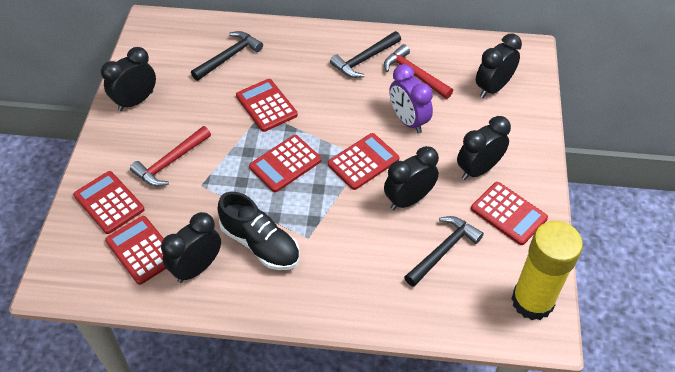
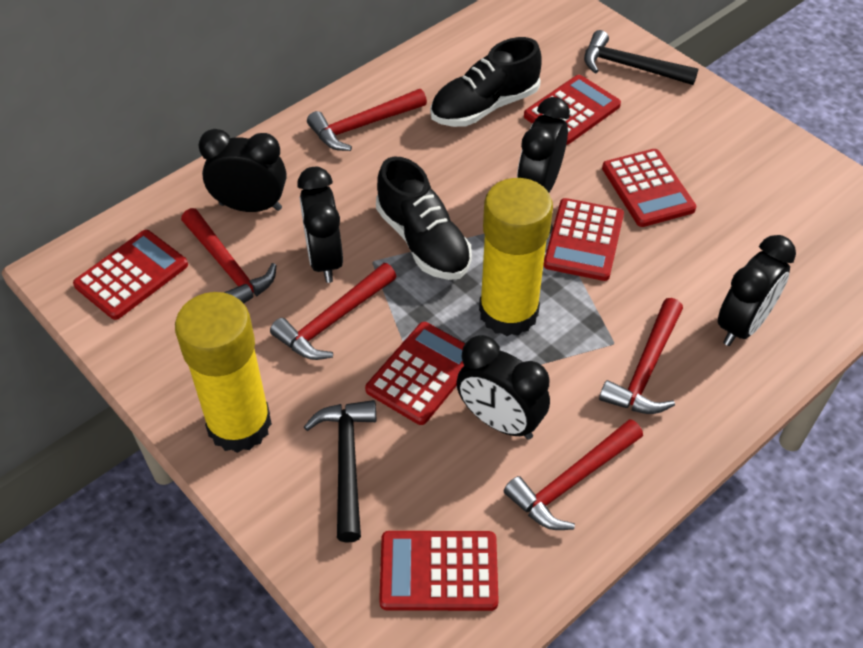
black hammer: [191,31,263,81] [330,31,401,78] [404,216,484,287] = 3 -> [304,400,377,543] [584,30,698,85] = 2
black shoe: [218,192,299,270] = 1 -> [376,156,472,280] [430,37,542,127] = 2
purple clock: [389,64,433,134] = 1 -> none = 0
red hammer: [130,126,211,186] [384,44,453,99] = 2 -> [181,208,277,304] [270,263,397,360] [307,89,427,151] [504,419,643,530] [599,298,683,414] = 5
yellow glue stick: [511,221,583,320] = 1 -> [175,292,272,453] [479,178,553,336] = 2

